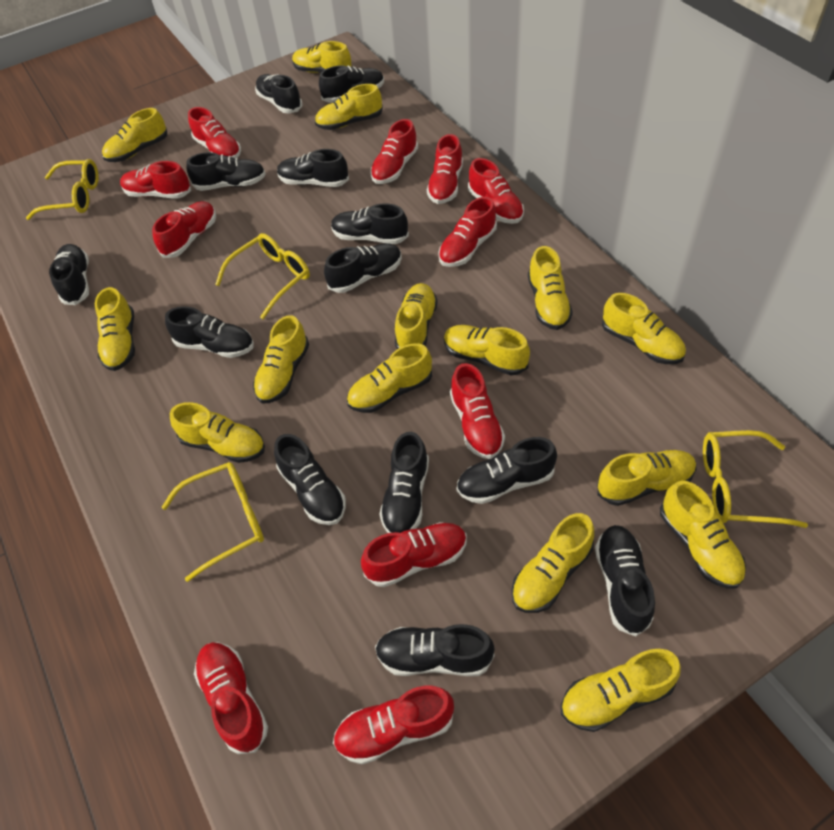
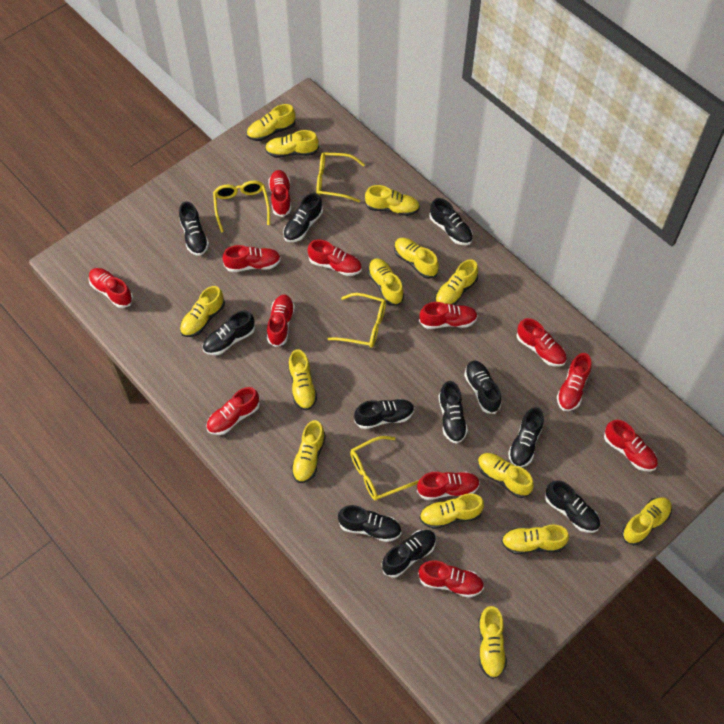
black shoe: [49,244,89,305] [165,306,254,358] [186,152,266,191] [255,74,302,113] [274,434,346,525] [277,149,349,187] [319,65,384,103] [324,243,402,293] [331,203,409,244] [375,624,495,676] [379,432,429,533] [456,437,557,504] [595,525,655,636] = 13 -> [179,202,209,256] [202,311,255,355] [283,193,323,242] [338,505,402,542] [354,399,415,429] [382,530,436,578] [429,198,473,245] [439,381,468,444] [464,361,502,414] [508,407,544,467] [545,480,600,533] = 11
red shoe: [120,161,191,199] [152,201,216,258] [188,107,241,159] [194,642,268,754] [333,686,454,764] [361,522,467,587] [370,119,418,184] [427,134,463,204] [438,197,497,267] [450,363,505,459] [468,158,524,224] = 11 -> [89,268,133,308] [206,387,260,435] [223,245,281,272] [267,295,295,347] [268,170,291,217] [308,240,362,276] [417,472,480,500] [418,560,484,598] [419,302,478,329] [517,318,567,367] [557,353,592,411] [604,420,658,471] = 12
yellow shoe: [95,287,135,371] [102,108,167,162] [170,402,265,463] [253,315,309,404] [292,41,351,73] [315,84,383,130] [347,343,432,413] [395,283,438,349] [444,325,530,375] [512,513,594,613] [528,246,573,330] [561,649,681,732] [597,450,697,506] [602,293,686,364] [660,481,746,589] = 15 -> [180,286,225,337] [247,104,295,141] [265,130,319,158] [288,349,317,411] [291,420,326,483] [365,185,420,216] [368,258,404,306] [394,238,439,279] [420,493,484,529] [435,259,478,305] [478,453,534,498] [478,606,507,679] [502,524,569,554] [622,497,672,546] = 14

